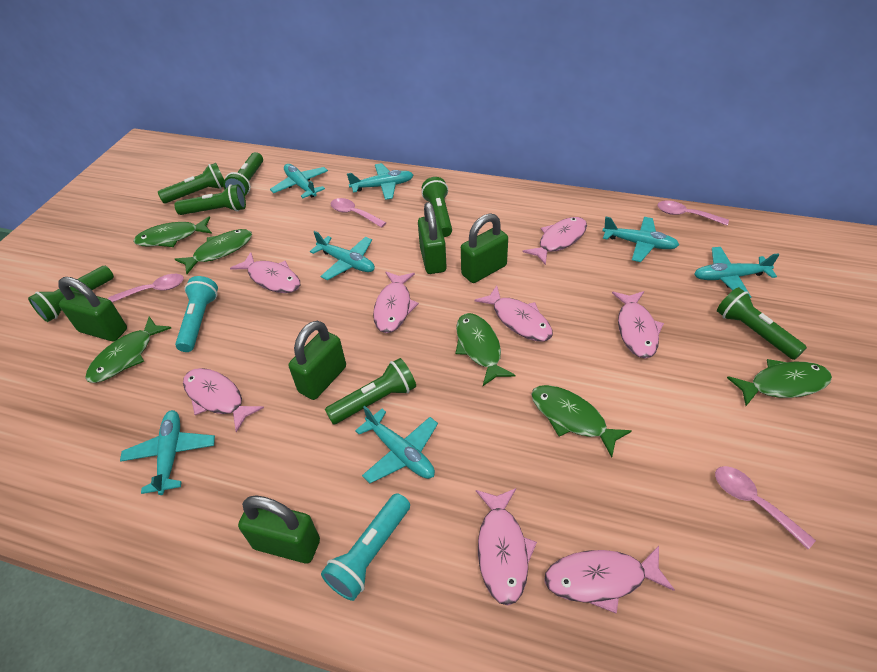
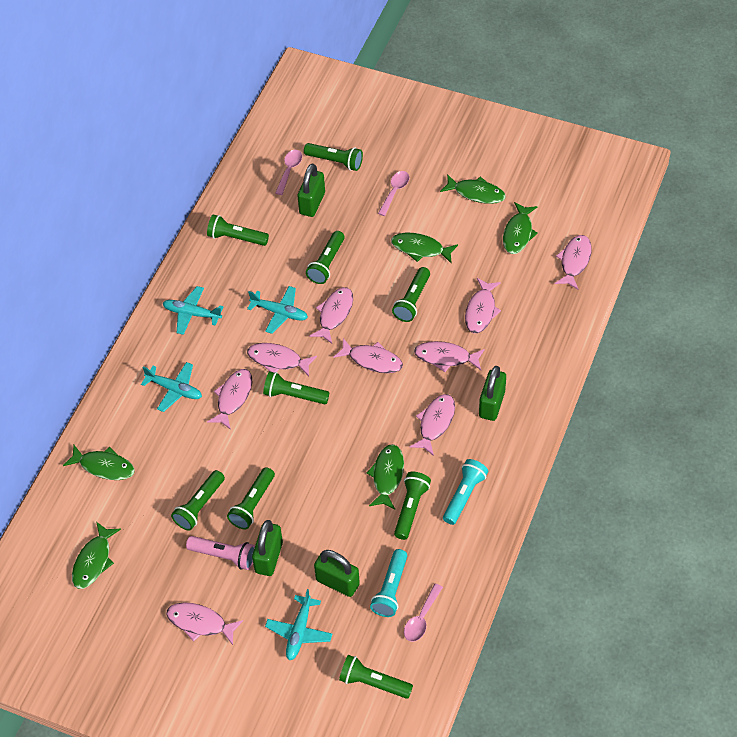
green flashlight: [28,266,114,322] [158,163,224,203] [175,184,246,215] [223,152,263,196] [325,358,416,425] [422,177,452,237] [717,287,807,360] = 7 -> [171,470,225,531] [207,214,269,246] [227,467,275,529] [263,371,329,404] [304,143,363,171] [306,231,345,284] [339,655,413,699] [392,267,430,322] [394,472,431,540] = 9
green padlock: [58,277,127,341] [238,496,320,564] [289,321,346,400] [418,202,447,274] [461,213,508,283] = 5 -> [252,520,283,576] [298,164,325,217] [314,550,360,597] [479,366,506,421] = 4
pink fish: [183,368,264,433] [230,252,300,293] [373,272,419,333] [474,286,553,342] [476,488,537,606] [522,217,587,265] [544,546,675,613] [612,291,664,359] = 8 -> [166,603,243,645] [207,369,252,430] [247,343,317,376] [309,287,353,344] [333,338,403,373] [410,394,455,456] [414,341,485,372] [465,278,501,333] [555,235,592,289] = 9
pink flashlight: none = 0 -> [186,536,255,570] = 1
pink spoon: [108,274,184,303] [331,198,387,228] [657,201,729,225] [715,466,816,549] = 4 -> [275,150,302,195] [378,171,409,216] [404,584,443,642] = 3
turquoise plane: [120,410,215,495] [270,164,328,198] [310,231,375,280] [347,163,413,200] [355,406,438,483] [603,217,679,262] [694,247,779,298] = 7 -> [141,362,202,412] [162,286,223,335] [247,286,308,334] [265,589,332,660] = 4

